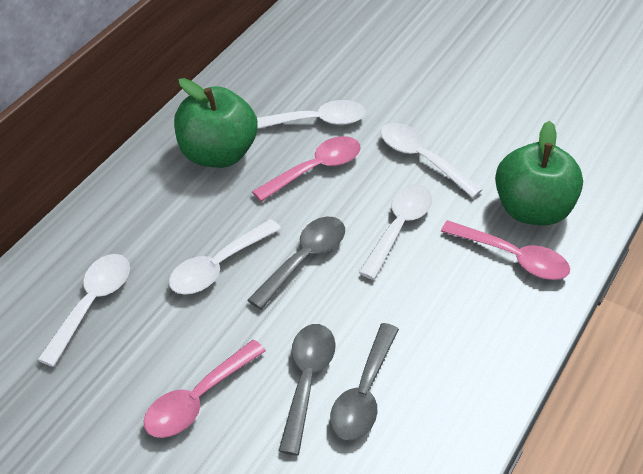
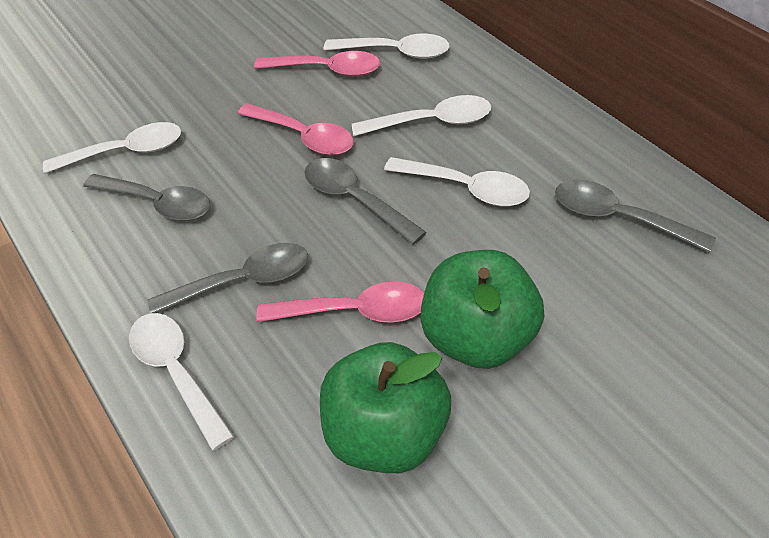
grey spoon: [248,217,345,310] [279,324,336,456] [330,323,399,440] = 3 -> [83,174,210,221] [148,243,308,313] [305,158,426,244] [555,180,716,253] = 4

